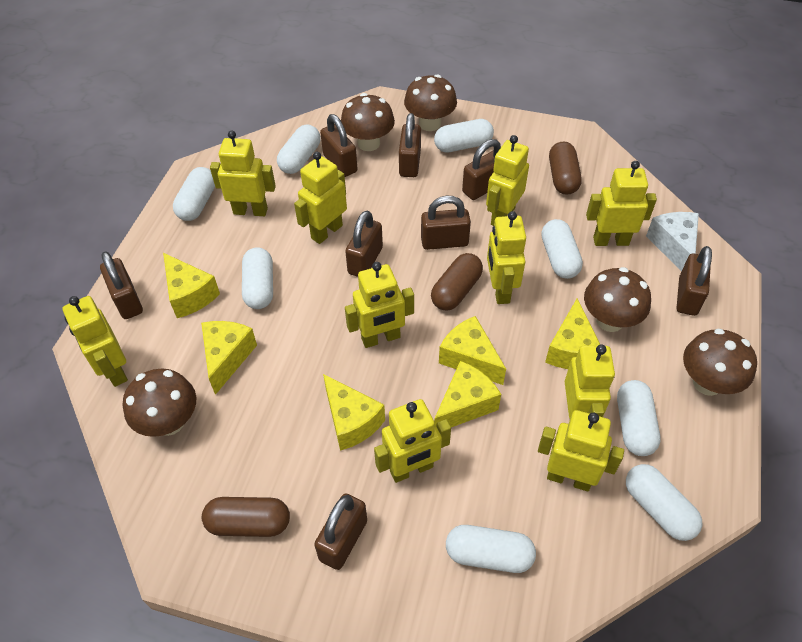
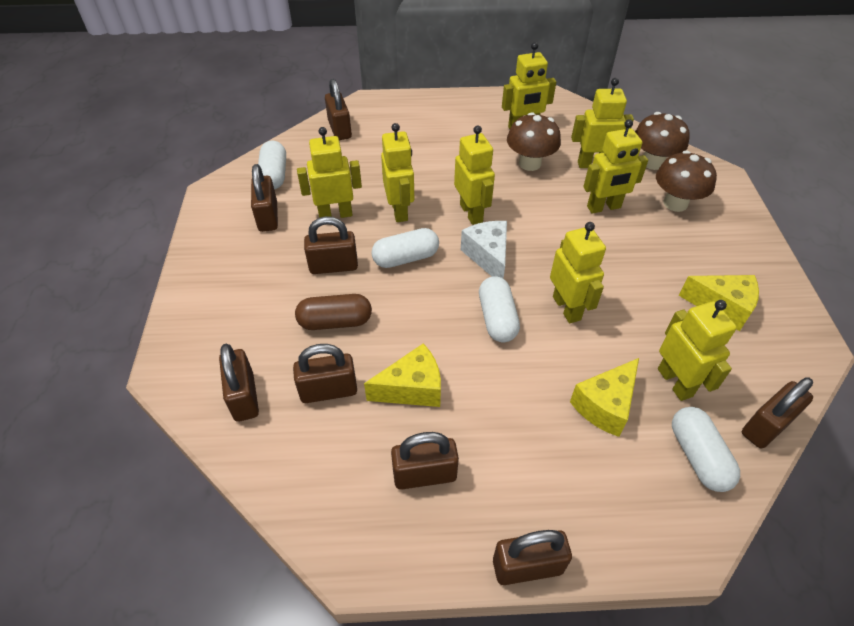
brown capsule: [202,497,290,537] [431,253,483,311] [549,141,582,195] = 3 -> [295,294,372,330] = 1
brown mushroom: [123,369,196,437] [341,93,395,151] [404,74,457,131] [584,267,651,332] [683,329,757,396] = 5 -> [507,112,561,171] [635,112,690,170] [656,150,717,212] = 3
white capsule: [173,167,215,221] [242,247,273,309] [277,125,321,174] [434,119,494,153] [446,525,536,573] [541,219,583,279] [617,380,660,456] [626,464,702,541] = 8 -> [258,140,286,189] [371,228,439,268] [479,276,520,342] [672,407,740,492] = 4
yellow cheese: [163,253,220,318] [201,321,257,395] [323,374,385,451] [434,361,501,427] [439,316,506,385] [545,298,601,369] = 6 -> [364,343,441,407] [570,358,639,437] [679,275,759,331] = 3
yellow robot: [62,296,128,387] [210,130,276,216] [294,152,347,244] [345,262,414,348] [374,399,451,483] [486,135,529,226] [487,211,526,304] [538,410,624,491] [565,344,615,419] [586,161,657,246] = 10 -> [297,127,362,218] [381,123,414,222] [454,125,495,225] [502,42,556,129] [550,222,606,323] [571,78,634,168] [583,119,648,213] [658,300,737,401] = 8

